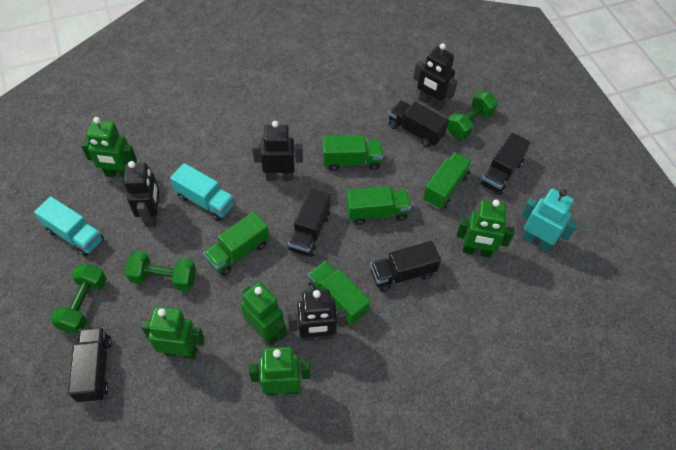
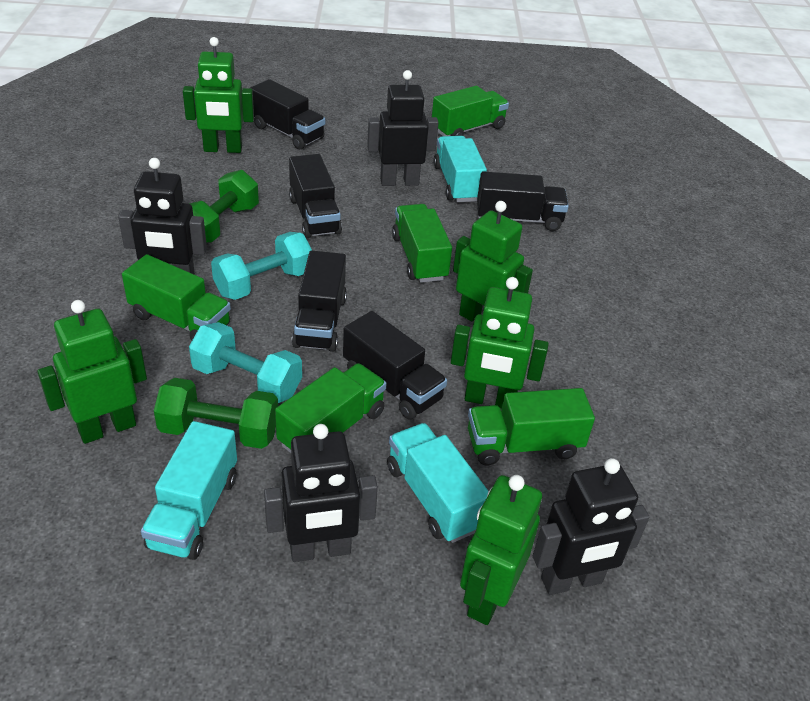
green dumbbell: [50,264,107,333] [125,251,196,291] [447,91,498,139] = 3 -> [154,378,278,449] [189,170,259,243] = 2
turquoise dumbbell: none = 0 -> [189,322,302,403] [211,232,312,300] = 2
turquoise robot: [521,188,578,252] = 1 -> none = 0
turquoise truck: [34,196,104,257] [170,163,234,221] = 2 -> [141,421,237,560] [387,423,489,543] [433,136,487,202] = 3

